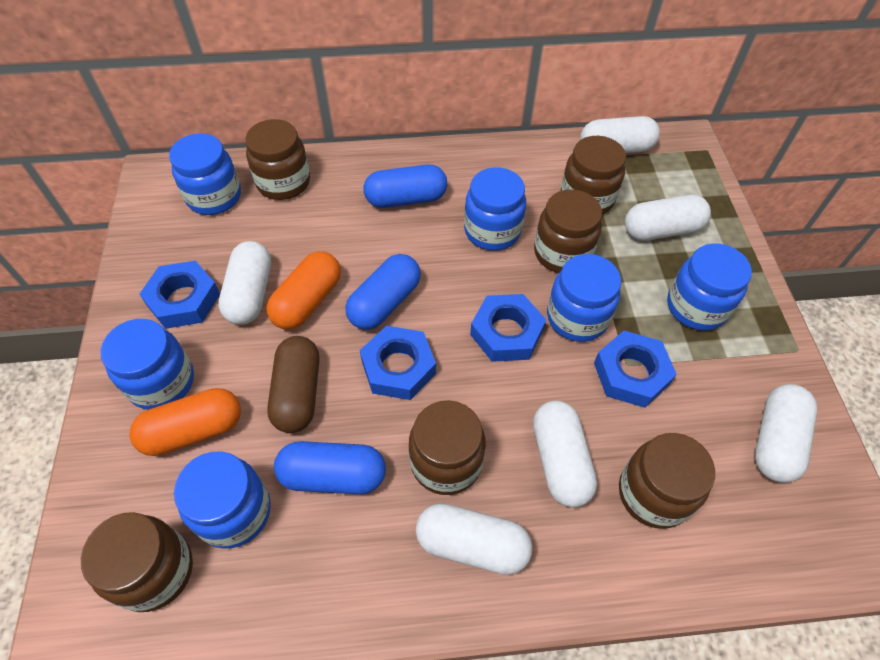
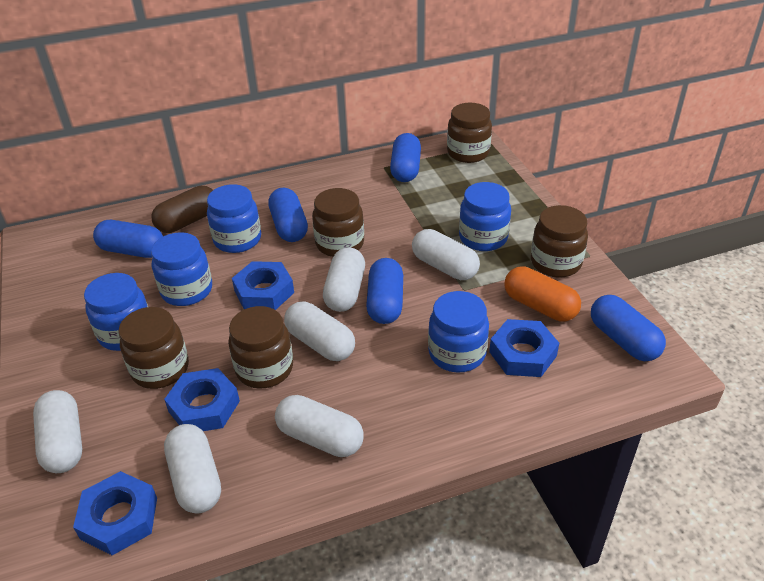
blue capsule: [274,441,386,494] [345,254,421,330] [364,165,447,208] = 3 -> [93,220,163,258] [268,188,308,242] [366,258,403,324] [390,133,421,182] [591,295,666,361] = 5
blue jar: [101,319,194,410] [169,133,241,215] [174,451,271,549] [464,167,526,251] [547,254,621,342] [667,243,752,331] = 6 -> [84,273,148,351] [151,232,212,306] [207,184,261,253] [428,291,489,373] [459,182,511,251] = 5
brown jar: [81,512,193,612] [245,119,310,200] [409,400,486,495] [534,189,602,273] [561,136,626,215] [619,433,715,529] = 6 -> [118,307,189,389] [228,306,293,389] [312,188,364,257] [447,103,492,163] [531,205,588,278] = 5
orange capsule: [129,388,241,456] [266,251,341,330] = 2 -> [504,266,581,322] = 1

